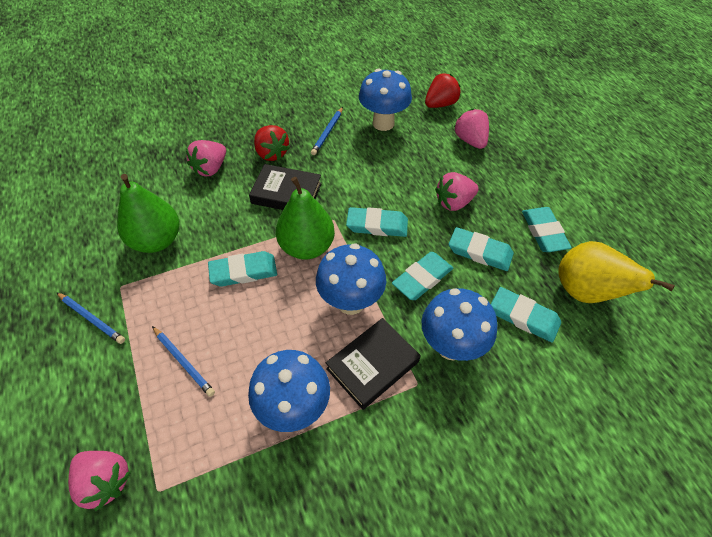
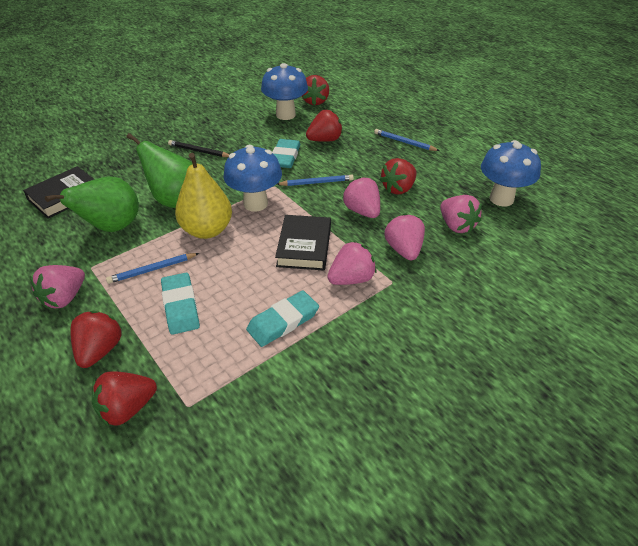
black pencil: none = 0 -> [168,140,230,157] = 1
blue mushroom: [248,350,330,432] [316,243,386,315] [359,68,412,131] [422,288,497,361] = 4 -> [223,145,282,212] [261,63,308,120] [481,140,541,206] = 3
pink strawberry: [68,451,131,511] [186,140,226,176] [435,172,479,211] [454,108,489,149] = 4 -> [30,265,85,308] [327,241,376,285] [342,177,380,218] [385,213,425,260] [440,195,482,233] = 5
red strawberry: [254,125,290,161] [425,73,461,108] = 2 -> [70,311,122,368] [92,371,157,426] [302,75,329,105] [306,110,343,142] [380,158,417,194] = 5
turquoise eraser: [208,251,277,287] [346,207,408,237] [392,252,453,300] [449,227,514,271] [491,287,561,343] [522,207,572,252] = 6 -> [161,273,200,335] [246,290,319,347] [272,139,301,168] = 3

